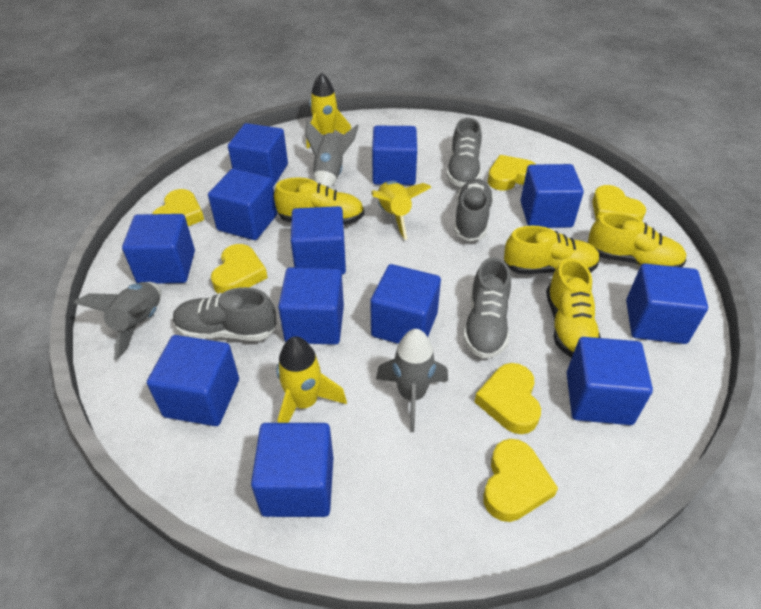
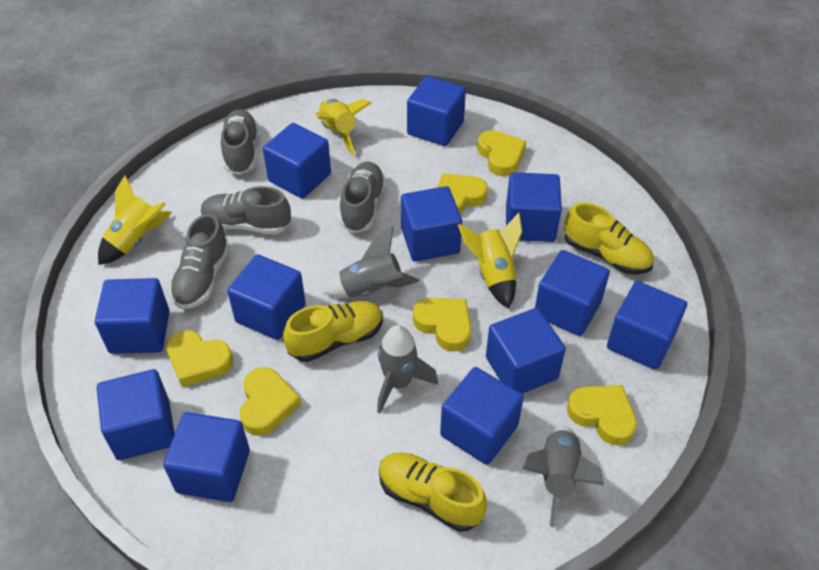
yellow shoe: [274,177,364,225] [504,226,600,274] [546,258,601,358] [588,212,687,267] = 4 -> [283,301,383,362] [379,453,487,532] [564,203,654,275] = 3

